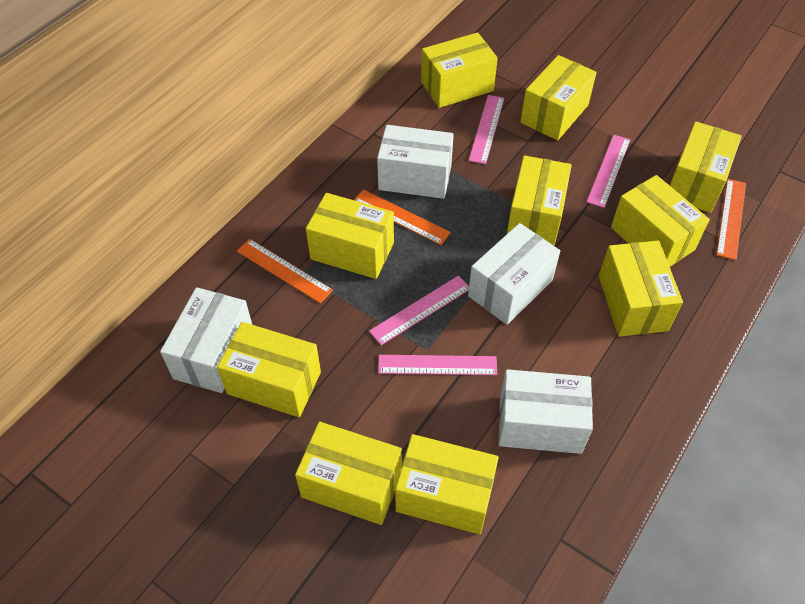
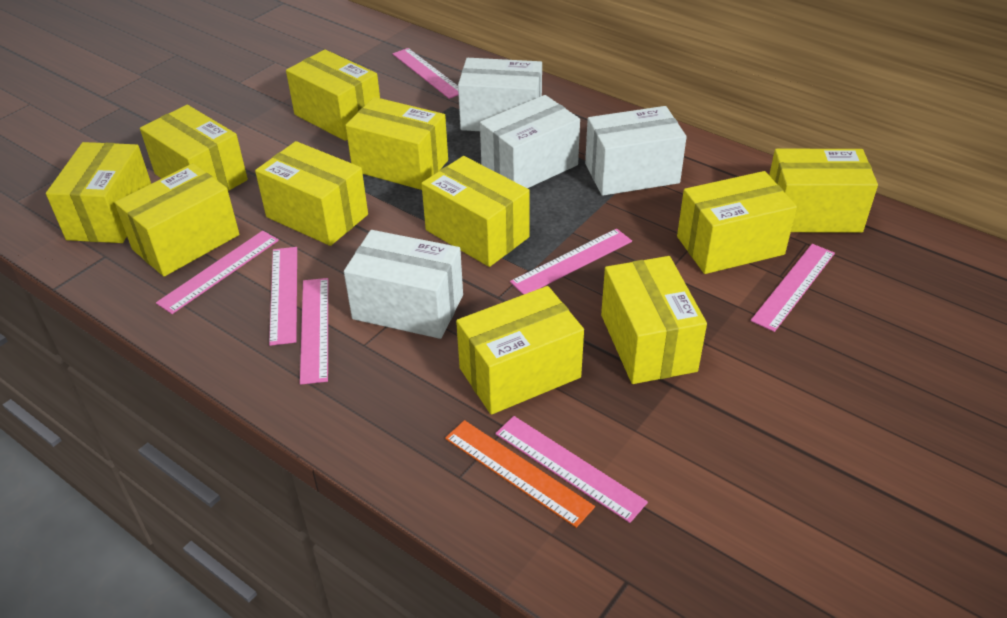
orange ruler: [237,239,333,303] [354,189,451,245] [716,179,746,260] = 3 -> [445,420,595,528] = 1
pink ruler: [369,275,469,345] [378,355,497,375] [469,95,504,164] [587,135,630,208] = 4 -> [156,231,279,314] [269,247,297,346] [300,278,328,385] [393,48,458,99] [495,416,648,523] [510,229,632,295] [751,244,835,332] = 7
yellow box: [217,322,321,417] [295,422,402,525] [306,193,394,279] [395,434,499,534] [421,32,498,108] [507,155,572,246] [520,55,597,140] [599,241,683,337] [611,175,710,267] [670,121,742,213] = 10 -> [46,142,151,243] [115,163,239,276] [140,105,248,191] [255,141,368,246] [286,49,380,141] [345,97,448,190] [421,156,530,267] [456,286,584,415] [601,256,707,384] [677,171,797,274] [769,149,878,233] = 11

